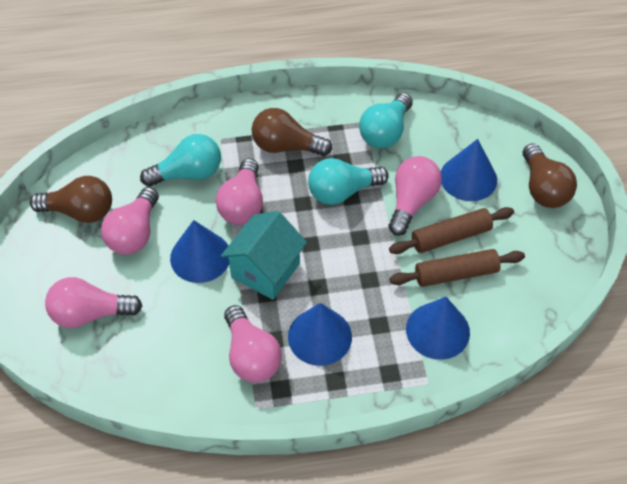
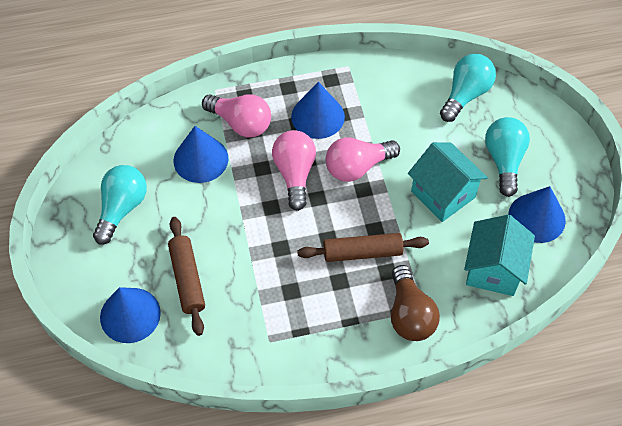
brown light bulb: [30,176,112,223] [252,108,332,156] [523,144,577,208] = 3 -> [391,265,440,341] = 1
pink light bulb: [45,277,142,328] [101,187,159,255] [216,158,263,225] [224,305,282,383] [389,156,442,236] = 5 -> [202,94,271,138] [272,130,316,211] [326,137,400,182] = 3
turquoise house: [221,211,307,300] = 1 -> [408,142,488,222] [464,215,535,296] = 2

